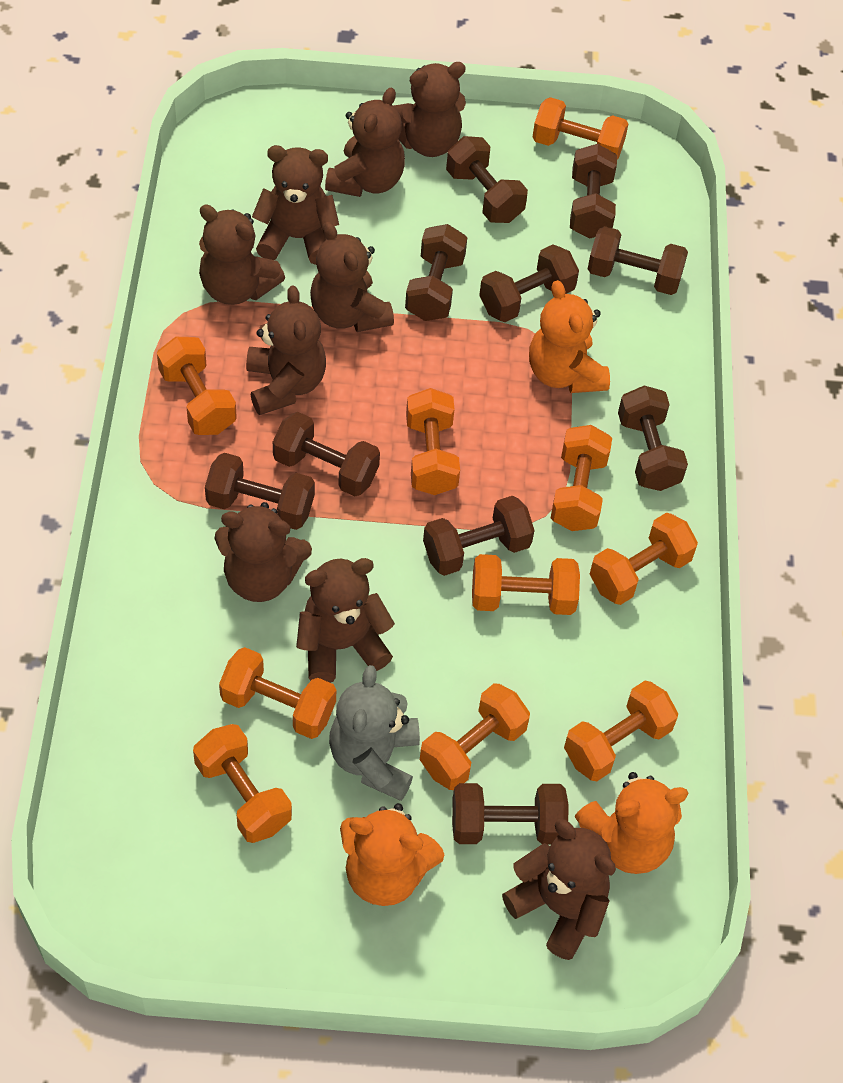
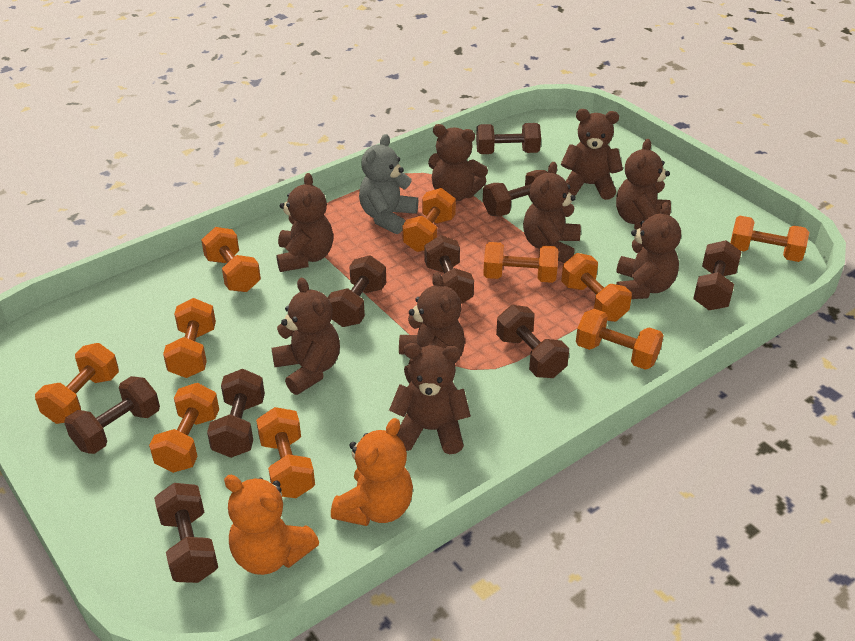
brown dumbbell: [205,453,315,530] [273,412,380,496] [405,224,467,321] [423,496,535,576] [446,136,528,223] [452,783,568,845] [479,245,579,322] [570,144,617,239] [588,226,688,295] [618,386,688,491] = 10 -> [64,376,160,454] [154,483,218,583] [207,369,265,458] [327,255,386,327] [424,235,474,304] [476,123,541,154] [483,170,548,217] [496,305,569,378] [693,240,741,310] = 9
orange teddy bear: [340,803,444,906] [529,280,610,393] [574,772,688,874] = 3 -> [224,475,319,575] [331,418,413,526] = 2

